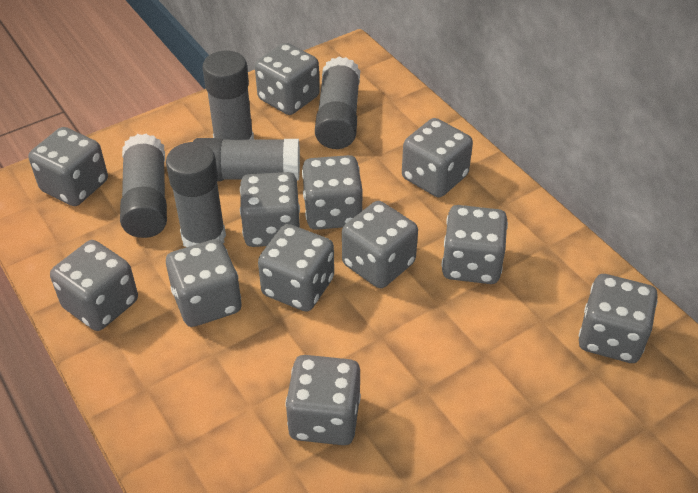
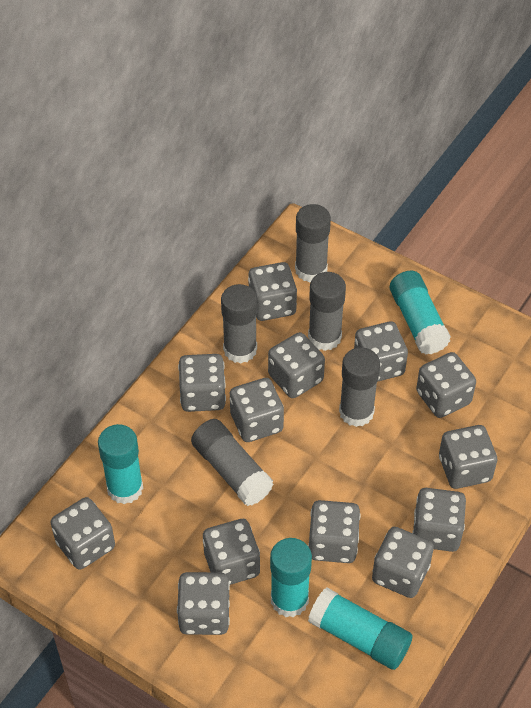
grey dice: [28,127,108,206] [50,240,138,331] [166,239,242,327] [240,172,300,247] [255,43,320,115] [258,224,334,312] [285,355,361,445] [302,155,363,230] [342,201,418,288] [402,118,473,197] [442,205,508,284] [579,274,658,363] = 12 -> [51,497,115,570] [177,572,230,635] [178,354,226,412] [203,519,260,585] [230,378,284,442] [248,262,297,321] [268,332,325,398] [308,500,360,563] [354,321,408,382] [372,527,434,598] [412,488,466,552] [416,352,476,418] [439,425,497,489] = 13
turquoise glue stick: none = 0 -> [98,424,143,504] [270,538,312,618] [308,587,412,670] [390,270,451,355] = 4

